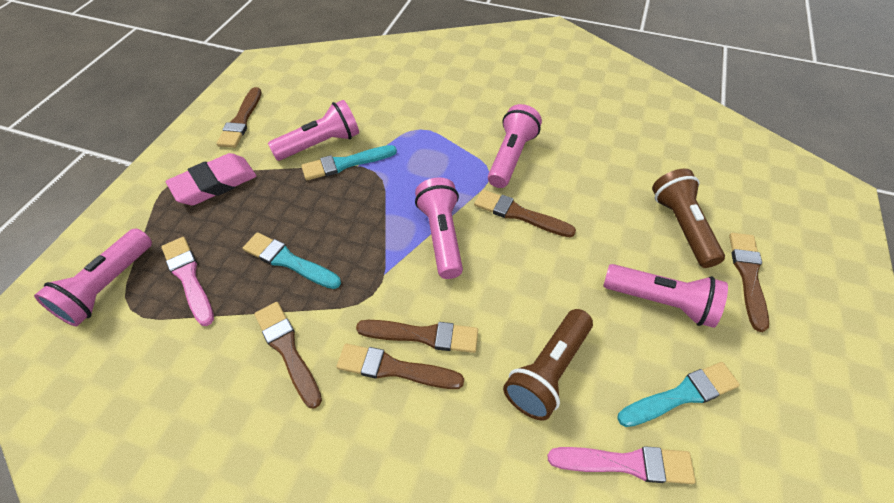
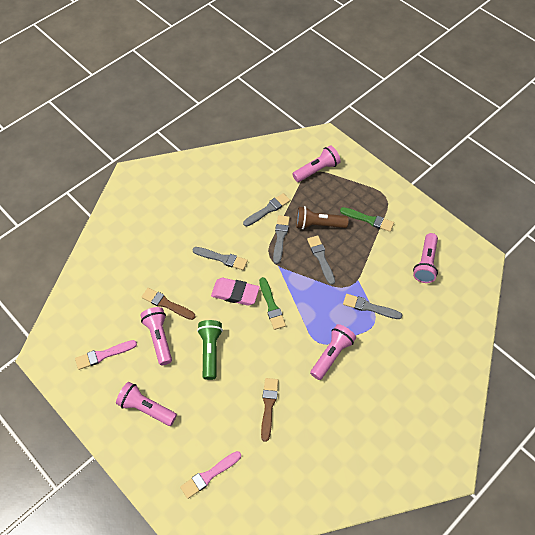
brown brush: [216,87,262,148] [254,302,322,409] [336,343,464,389] [356,320,478,353] [474,189,576,237] [729,233,769,332] = 6 -> [142,288,196,320] [261,378,278,442] = 2
brown flashlight: [503,309,593,420] [652,169,725,268] = 2 -> [296,206,349,229] = 1
green brush: none = 0 -> [259,277,286,330] [340,207,394,232] = 2
green flashlight: none = 0 -> [197,320,223,380] = 1
grey brush: none = 0 -> [192,247,248,270] [243,193,290,226] [273,215,290,264] [307,235,335,285] [343,294,402,319] = 5
turquoise brush: [243,232,341,289] [301,145,397,180] [617,362,740,427] = 3 -> none = 0

